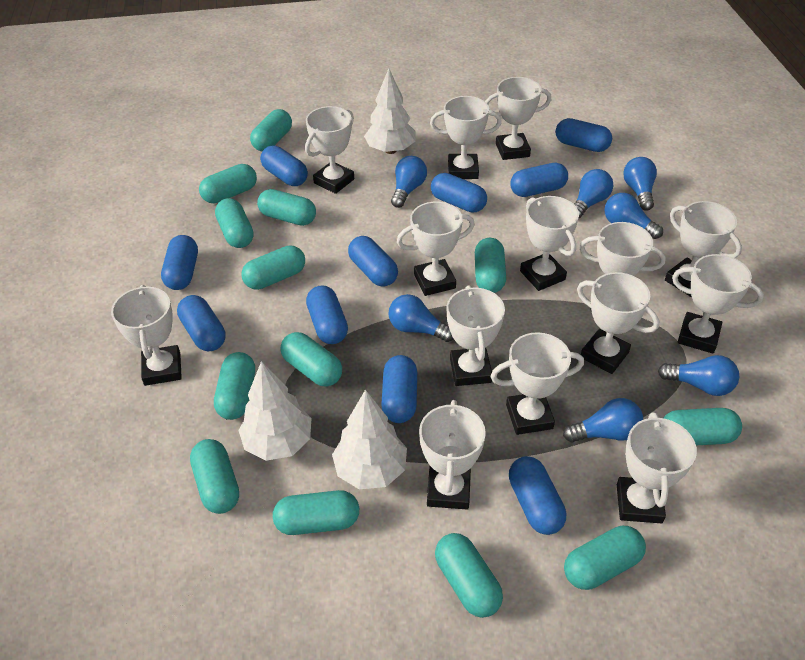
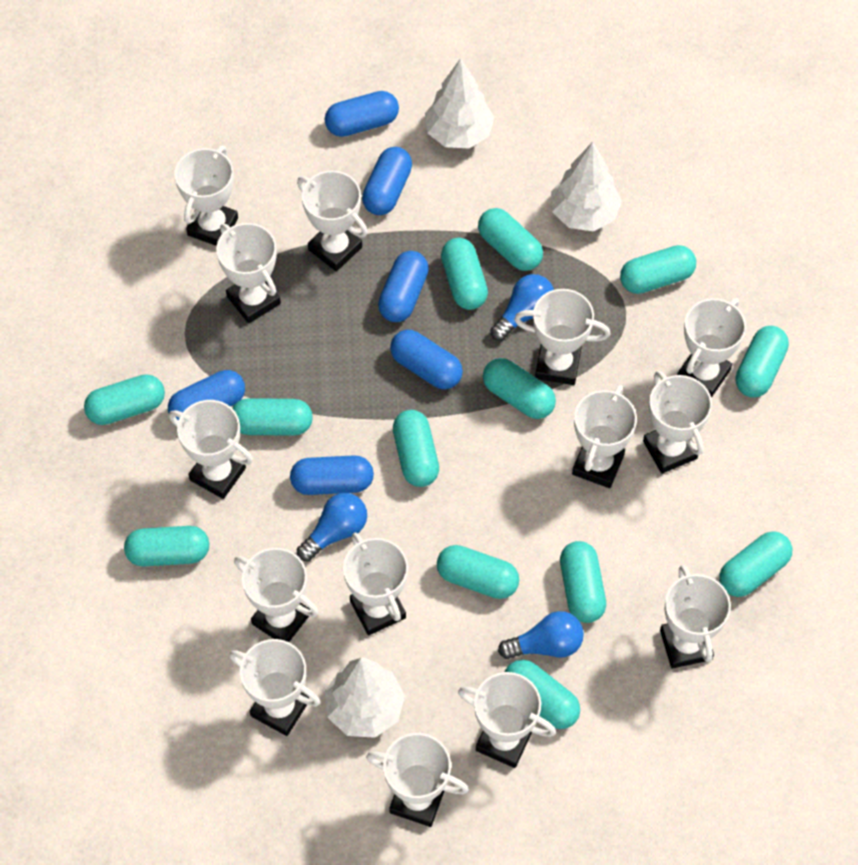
blue capsule: [161,235,198,290] [177,295,226,351] [260,146,308,186] [306,285,348,344] [348,236,398,287] [381,355,417,423] [431,173,487,213] [509,456,566,535] [510,163,568,197] [555,118,612,152] = 10 -> [168,370,245,421] [290,455,374,495] [325,91,399,137] [362,147,412,215] [378,251,429,322] [390,330,463,389] = 6
blue light bulb: [388,294,454,342] [391,156,427,208] [563,398,643,442] [574,169,613,219] [604,193,663,239] [623,157,657,211] [658,355,739,396] = 7 -> [297,493,367,562] [490,274,554,341] [498,611,584,659] = 3

